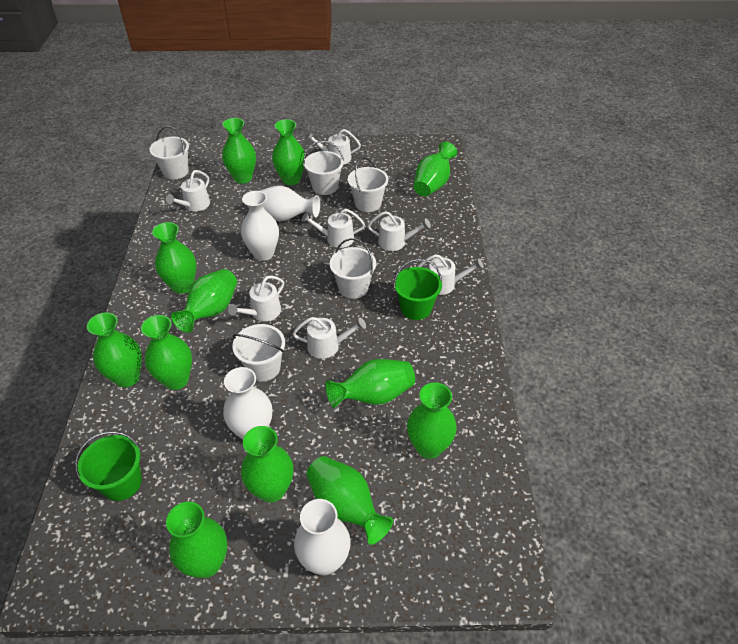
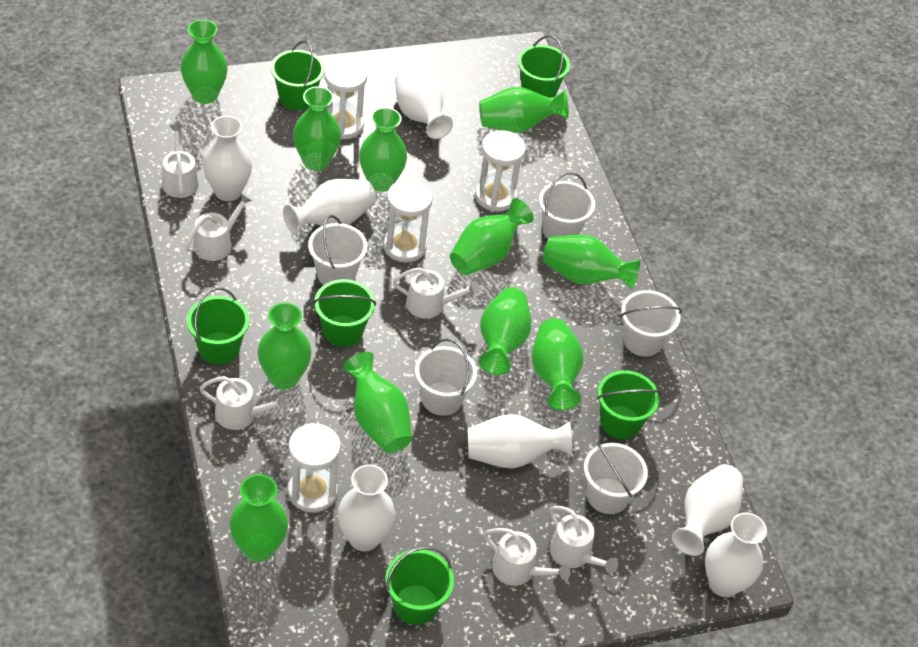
green bucket: [75,431,142,501] [393,259,442,320] = 2 -> [187,288,250,365] [271,40,325,110] [313,279,376,347] [385,547,454,625] [518,35,570,98] [597,370,661,439] = 6
green vase: [87,313,142,387] [141,315,192,390] [152,222,196,294] [166,502,227,578] [171,269,237,333] [222,118,256,184] [241,426,294,503] [272,119,306,185] [306,456,393,545] [326,359,415,408] [407,382,457,459] [414,142,457,196] = 12 -> [181,19,228,104] [229,474,288,562] [258,302,312,390] [293,86,341,171] [343,352,412,453] [359,107,407,192] [450,198,534,275] [479,87,569,133] [479,288,532,375] [532,318,584,410] [543,235,640,289] = 11
white hourglass: none = 0 -> [288,423,341,512] [324,59,367,140] [383,179,433,263] [475,130,526,212] = 4
white vase: [223,367,272,440] [241,191,279,261] [259,186,320,221] [294,499,351,575] = 4 -> [203,116,252,201] [283,179,376,234] [338,464,395,551] [395,67,453,139] [467,414,572,468] [672,464,743,556] [705,512,767,597] = 7
white watering can: [166,170,210,211] [228,275,284,321] [292,317,366,359] [302,209,365,248] [306,129,361,165] [367,211,431,251] [417,254,484,295] = 7 -> [162,124,199,198] [185,193,253,261] [200,376,289,430] [393,267,480,319] [484,528,571,586] [550,506,618,574] = 6

